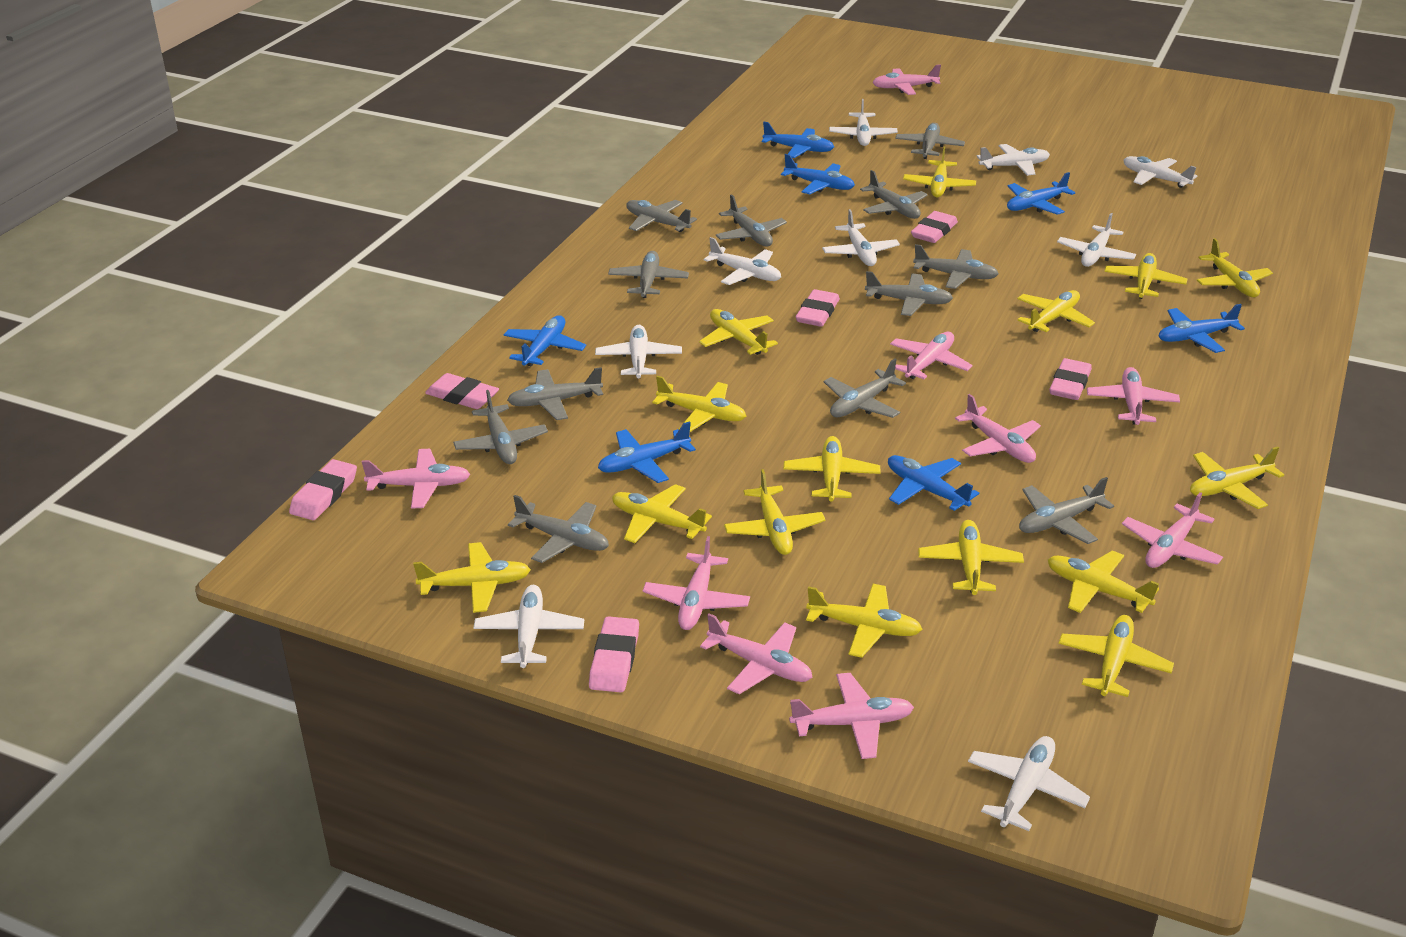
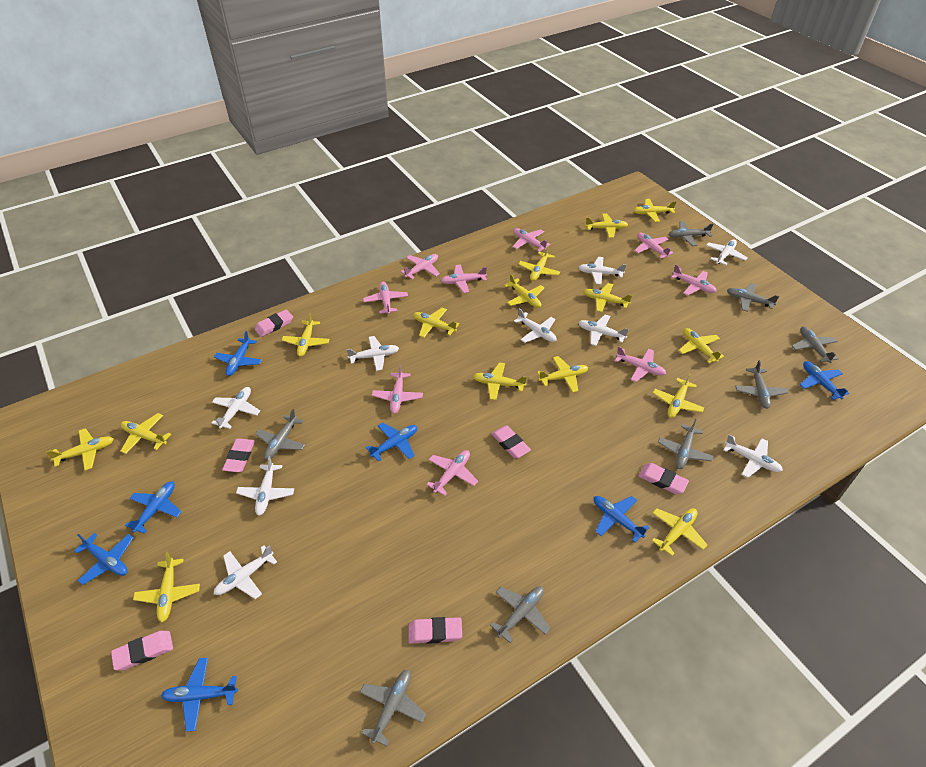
grey plane: [453,390,548,464] [507,367,603,420] [508,495,609,563] [608,251,689,298] [626,200,697,232] [716,194,787,247] [824,359,906,418] [860,170,928,219] [865,271,953,316] [895,123,965,159] [913,244,999,289] [1019,477,1114,544] = 12 -> [255,409,305,460] [360,669,426,746] [490,586,551,643] [658,419,713,469] [669,221,713,246] [727,283,779,312] [735,360,788,409] [792,326,839,363] = 8

